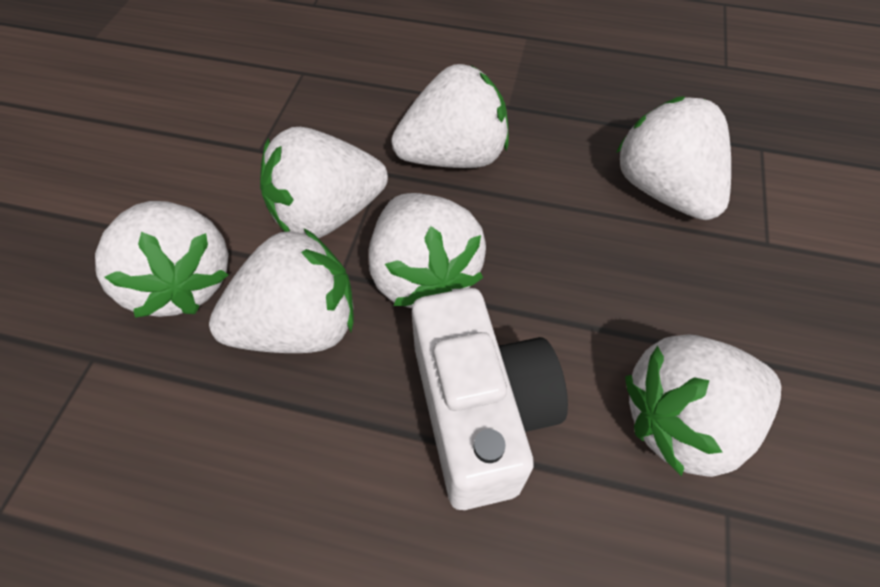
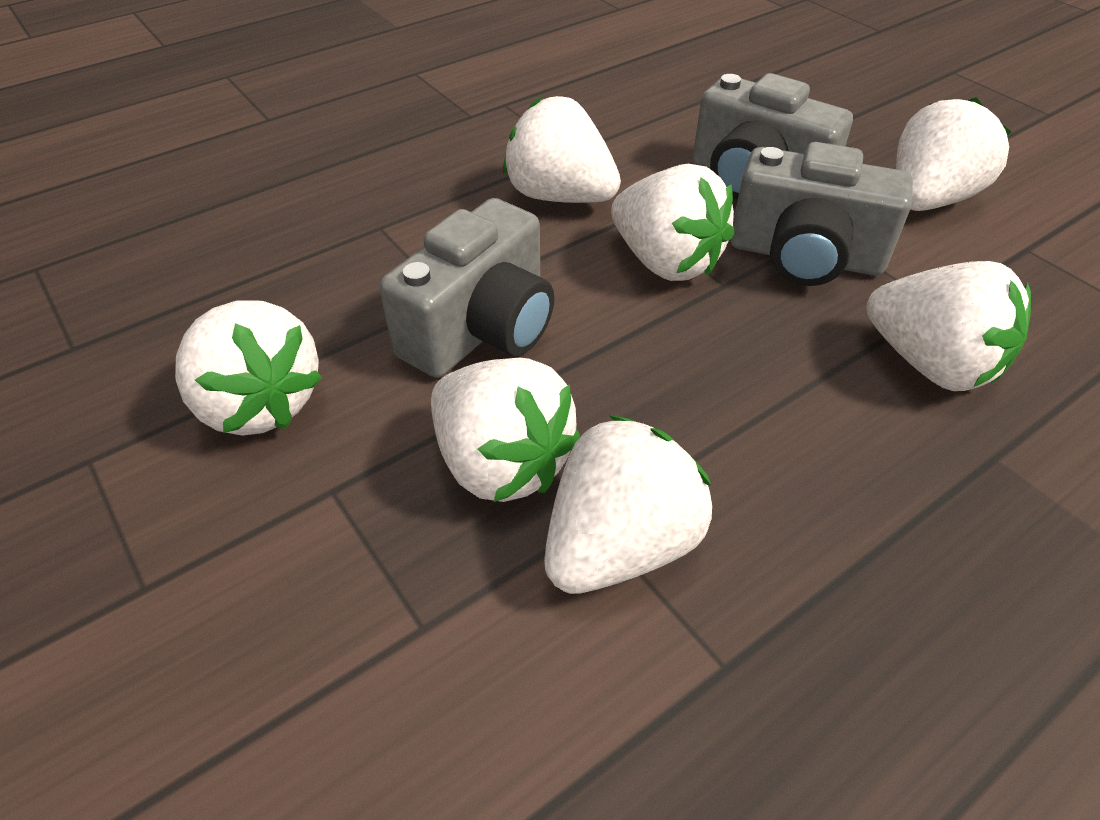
grey camera: none = 0 -> [379,198,555,378] [693,73,853,200] [731,142,913,286] = 3
white camera: [412,288,568,510] = 1 -> none = 0

